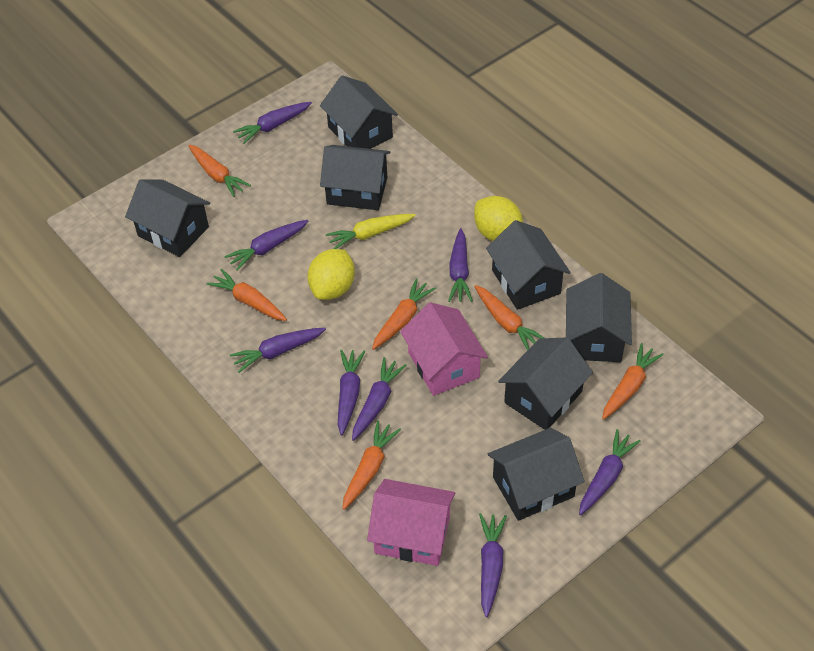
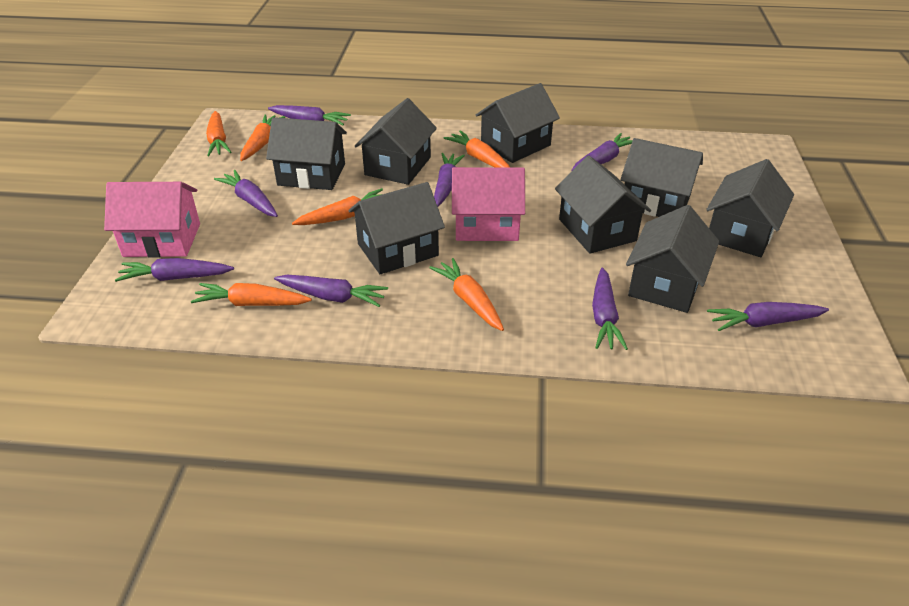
black house: [125,179,210,257] [320,75,398,149] [320,145,390,210] [486,220,571,310] [488,428,584,521] [498,338,593,430] [566,273,632,362] = 7 -> [266,117,347,190] [348,182,445,274] [355,98,437,185] [476,83,560,163] [555,156,651,254] [620,138,703,217] [626,205,719,313] [706,159,794,257] = 8
yellow carrot: [326,214,416,249] = 1 -> none = 0
yellow lemon: [307,249,355,300] [474,196,523,241] = 2 -> none = 0

